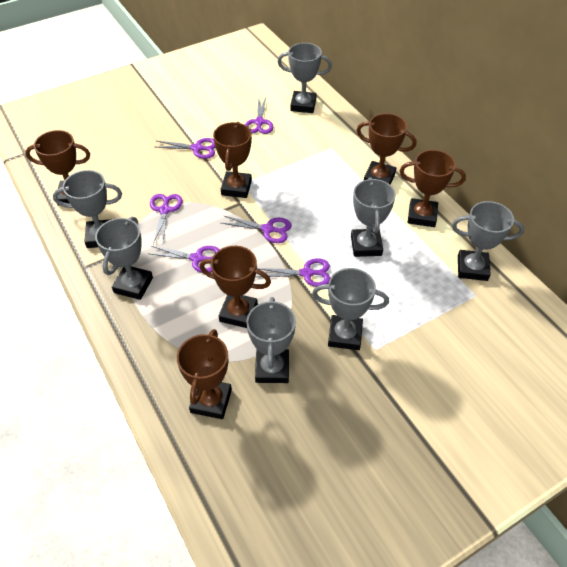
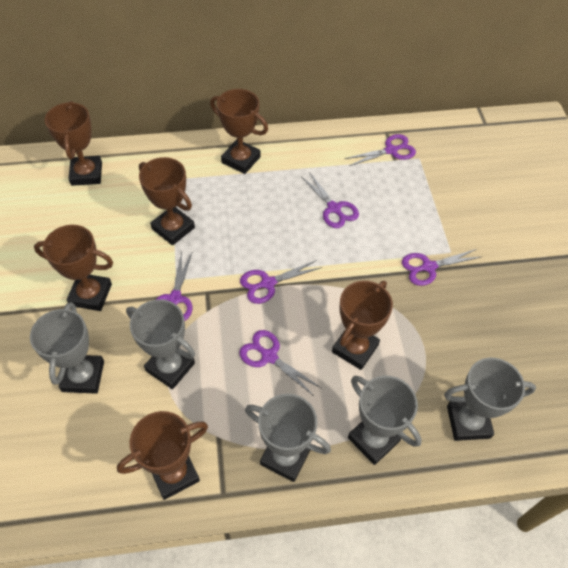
grey trophy: [53,170,122,248] [95,217,153,300] [246,297,296,383] [278,43,332,113] [312,268,389,350] [351,177,396,257] [452,201,524,281] = 7 -> [30,302,104,394] [126,299,195,389] [245,394,331,482] [348,376,422,465] [444,357,536,441] = 5

